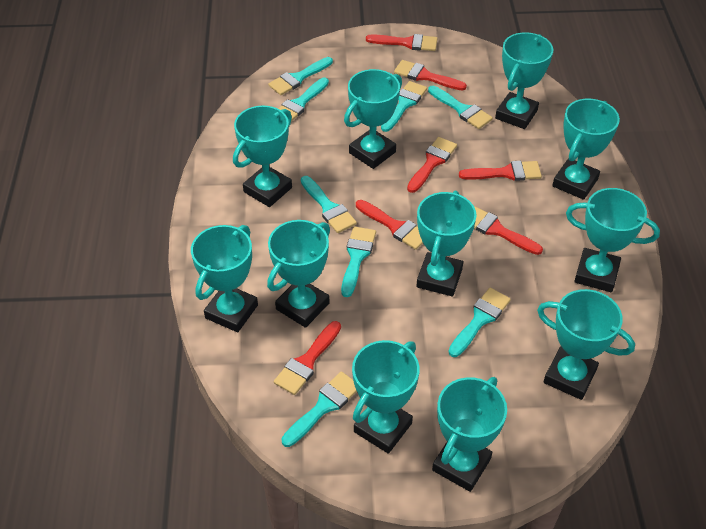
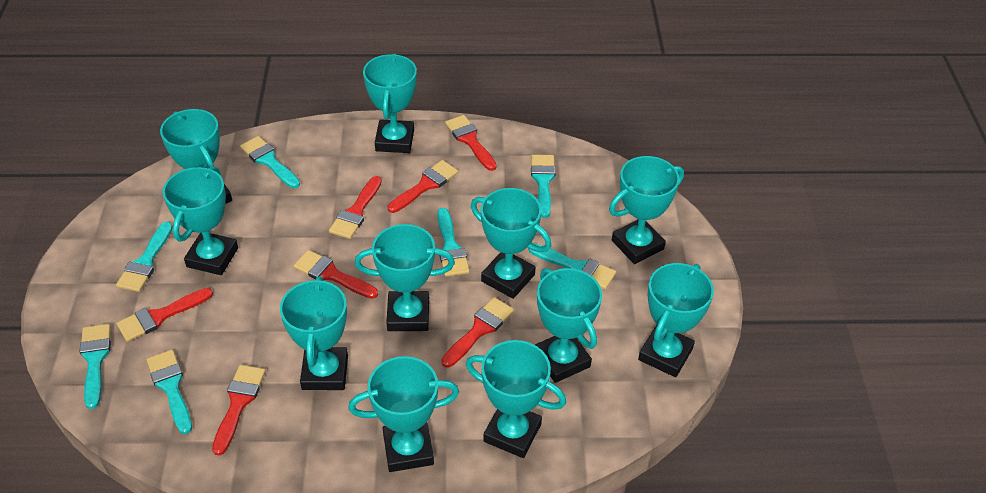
turquoise brush: [268,57,333,95] [278,78,329,121] [281,371,357,447] [300,176,357,233] [341,227,376,297] [381,81,427,132] [428,86,493,129] [449,288,511,357] = 8 -> [80,324,111,409] [116,222,173,292] [146,349,192,434] [240,136,300,188] [437,208,470,277] [528,243,616,289] [531,155,556,218] = 7

